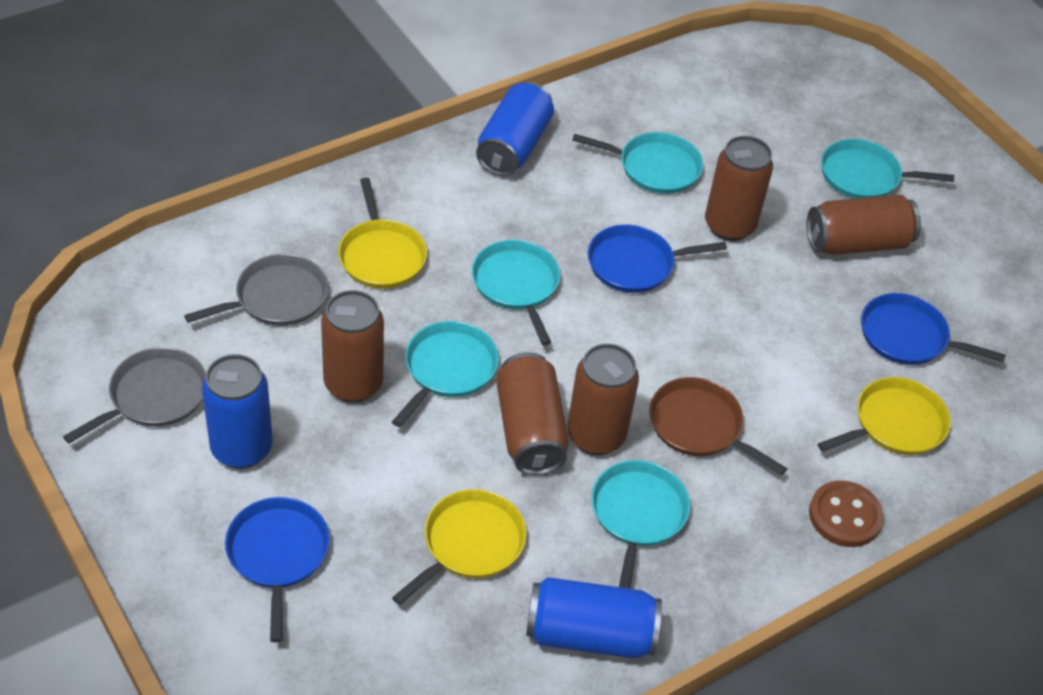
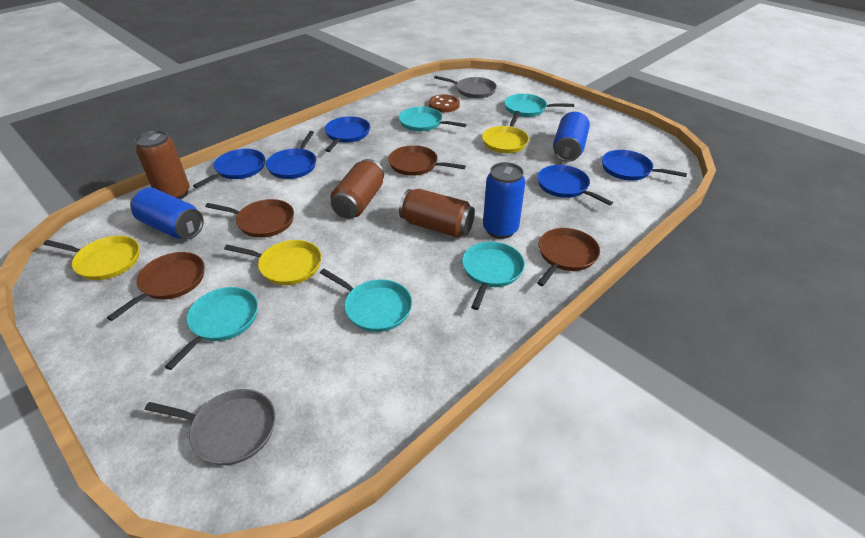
blue pan: [225,497,330,642] [588,225,727,293] [861,293,1006,365] = 3 -> [193,149,265,188] [266,131,316,179] [325,116,370,152] [537,165,613,206] [602,150,687,181] = 5
brown can: [321,290,384,403] [496,352,569,475] [567,343,639,455] [705,136,773,241] [807,195,921,255] = 5 -> [135,130,190,200] [330,159,384,219] [399,189,475,237] = 3
brown pan: [649,377,787,476] = 1 -> [107,252,205,321] [205,199,294,238] [388,145,466,176] [537,228,600,286] = 4

